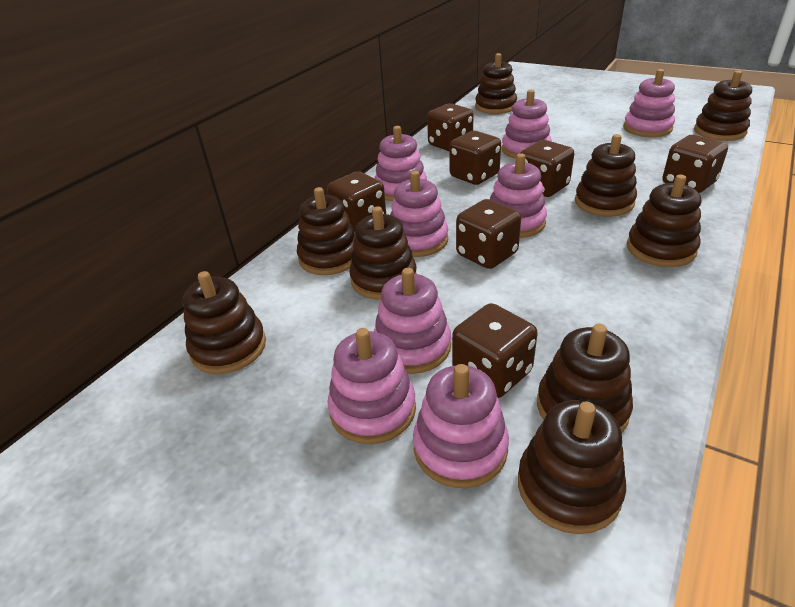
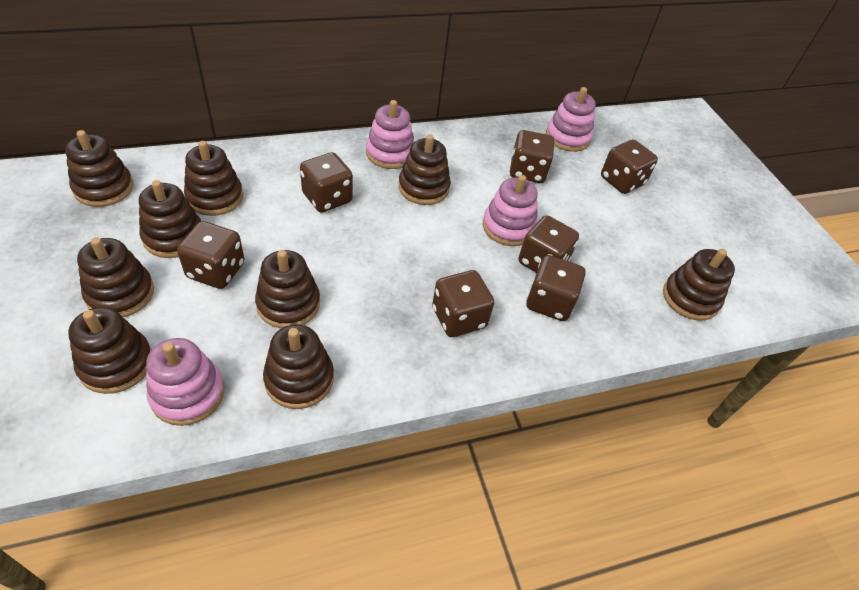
pink stacking toy: [327,328,416,444] [374,268,451,374] [375,126,427,201] [390,171,448,257] [413,364,509,488] [490,153,547,238] [502,90,552,159] [623,69,675,137] = 8 -> [146,338,225,426] [366,100,415,169] [482,175,538,246] [546,87,596,152] = 4

